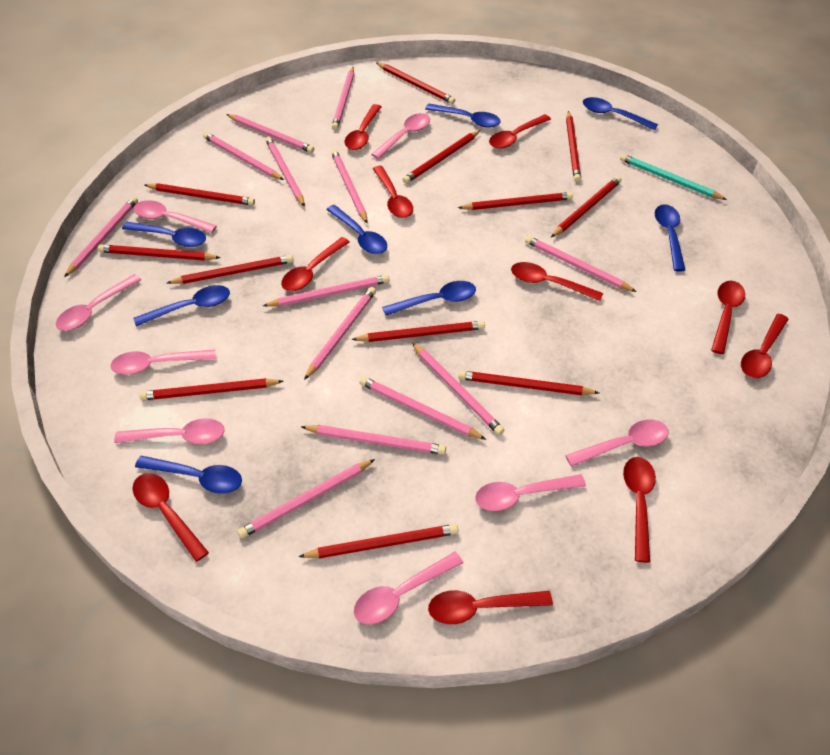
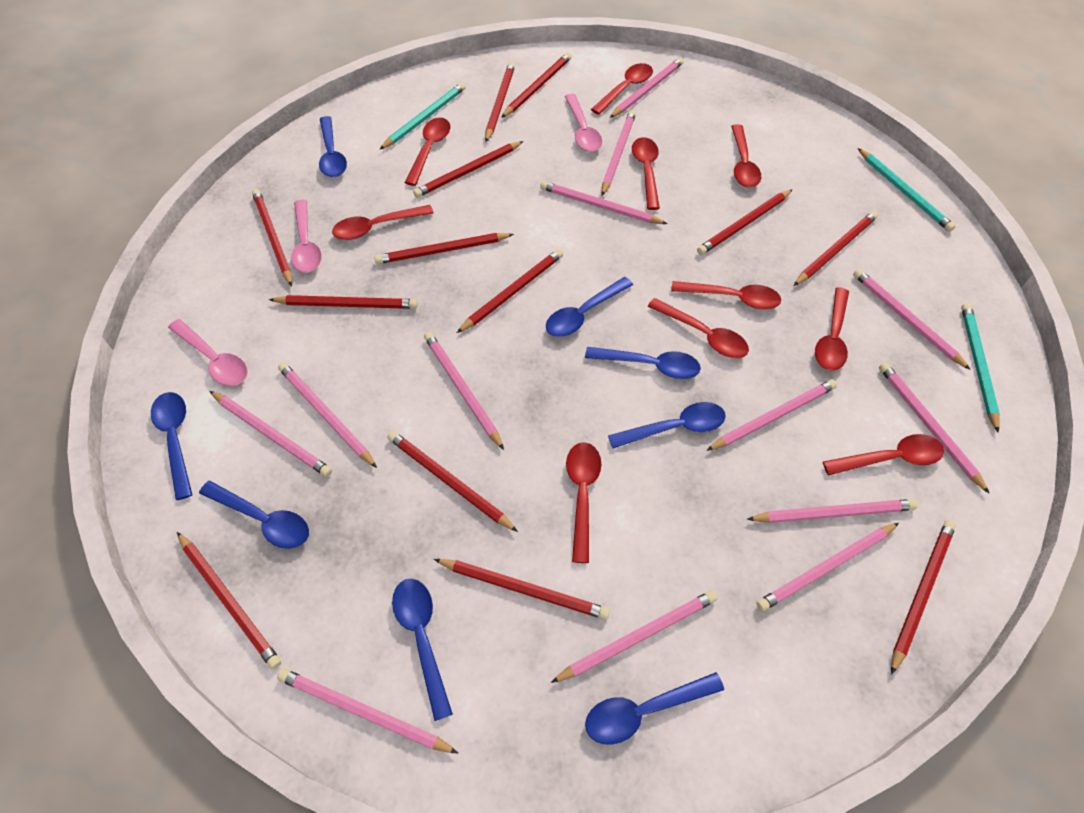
pink spoon: [56,274,141,331] [110,349,216,375] [114,418,225,444] [133,200,217,233] [354,552,463,624] [371,113,430,159] [475,474,586,511] [565,420,669,467] = 8 -> [168,319,248,386] [291,200,322,272] [565,94,602,152] = 3
red pencil: [98,244,221,261] [139,378,284,400] [144,183,255,206] [167,255,294,284] [298,524,458,558] [352,321,485,342] [376,62,455,104] [402,130,480,184] [458,192,573,210] [458,371,599,395] [551,176,622,237] [566,111,581,182] = 12 -> [177,532,281,669] [252,189,292,286] [269,295,418,309] [374,233,514,264] [387,431,518,532] [413,141,523,198] [434,559,610,620] [457,249,563,333] [485,62,515,142] [501,52,572,118] [697,189,793,255] [793,211,878,286] [891,520,956,675] = 13
turquoise pencil: [620,154,727,200] = 1 -> [379,82,466,150] [858,148,955,232] [961,303,1000,432] = 3

